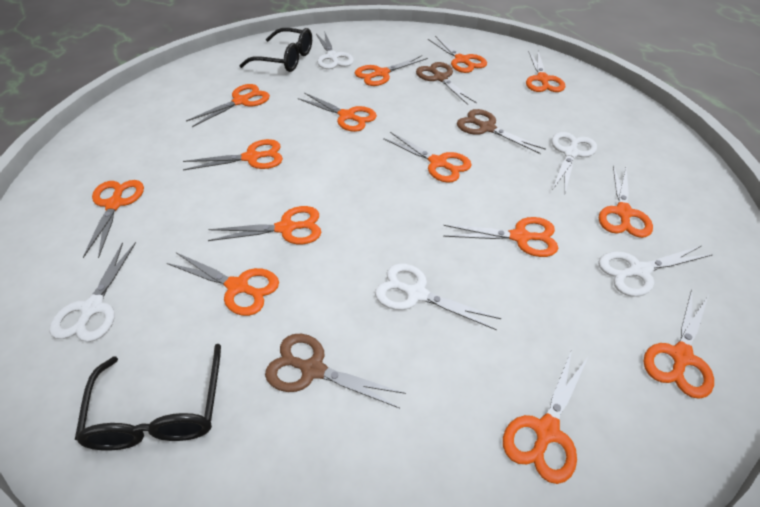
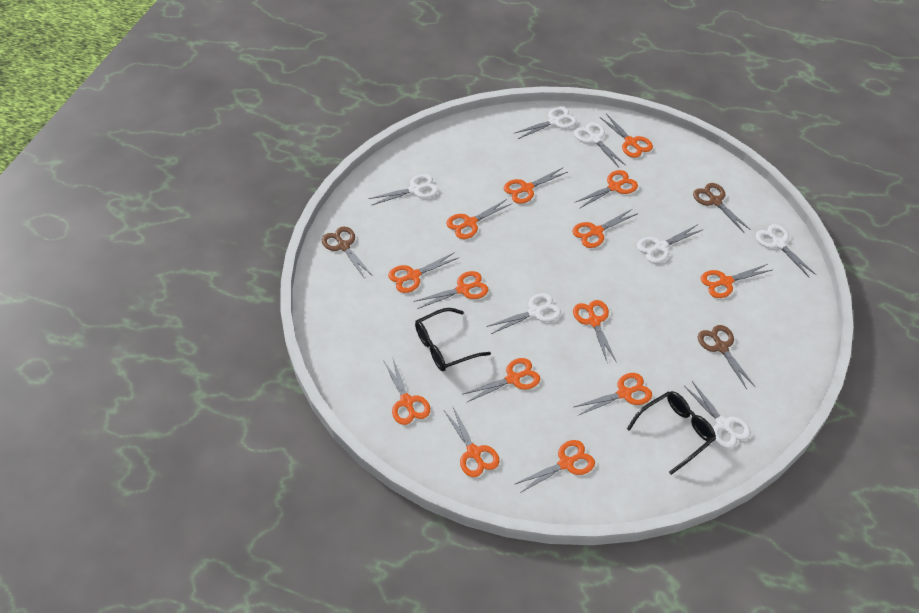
white scissors: [49,242,136,342] [316,31,354,69] [375,263,501,330] [551,132,597,193] [598,246,713,297] = 5 -> [368,174,438,206] [487,293,561,334] [515,107,577,139] [574,122,625,167] [637,224,704,263] [684,381,751,448] [756,224,816,278] = 7

